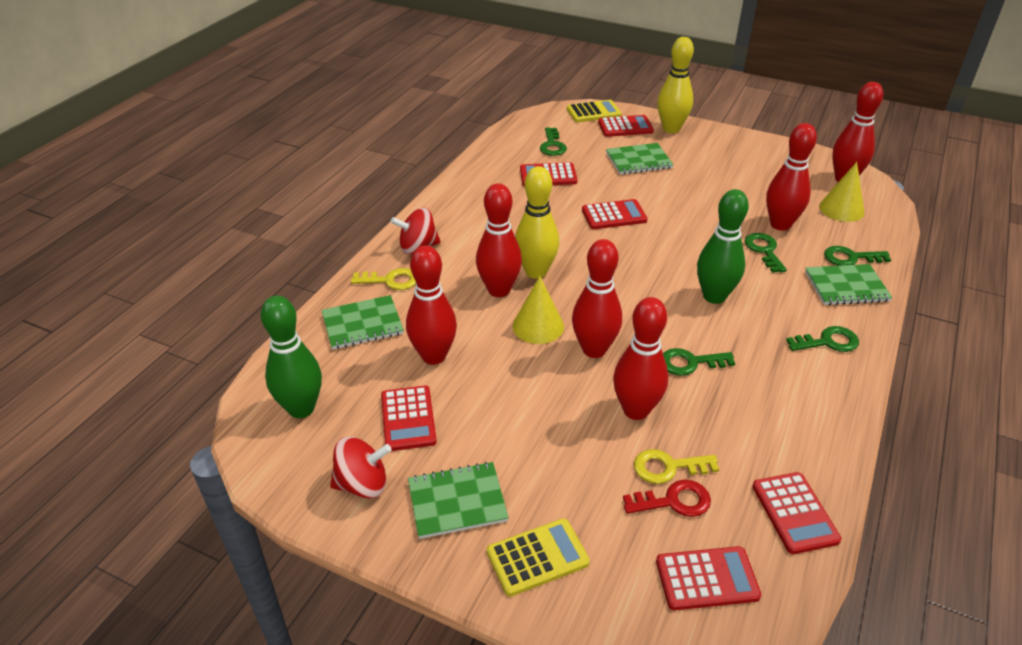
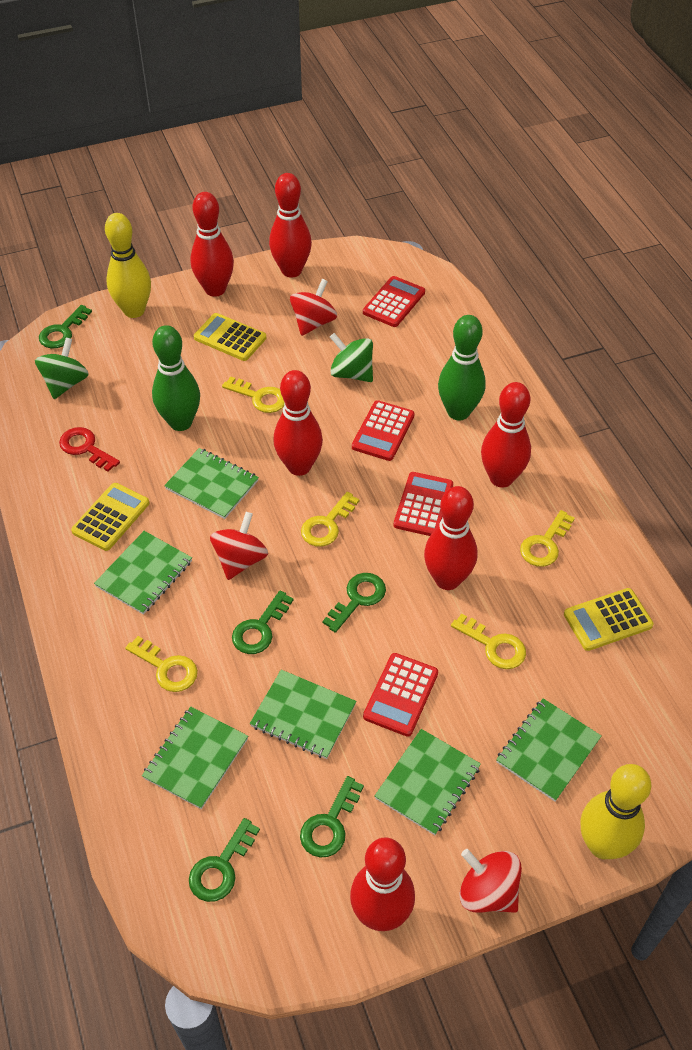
green notebook: [322,295,404,349] [408,462,509,539] [606,143,674,175] [805,264,892,305] = 4 -> [94,531,192,615] [142,706,248,809] [164,448,259,519] [250,670,356,759] [375,729,481,835] [496,698,602,802] = 6
green spinning top: none = 0 -> [35,338,89,399] [330,333,373,382] = 2
red calculator: [381,386,437,451] [520,162,577,186] [582,199,647,229] [598,115,654,137] [656,546,761,610] [752,472,842,554] = 6 -> [352,400,414,461] [363,276,425,327] [363,653,438,737] [394,472,453,536] = 4
red spinning top: [330,437,392,499] [390,208,441,254] = 2 -> [210,512,268,580] [290,279,337,336] [460,849,522,913] = 3
yellow calculator: [487,518,590,597] [567,100,622,122] = 2 -> [71,483,150,551] [194,313,266,361] [564,588,654,651] = 3
yellow cone: [513,276,564,344] [819,162,865,222] = 2 -> none = 0
yellow key: [351,268,416,290] [634,449,719,484] = 2 -> [125,636,198,692] [222,376,285,413] [301,492,360,547] [451,613,526,669] [520,510,575,567] = 5

